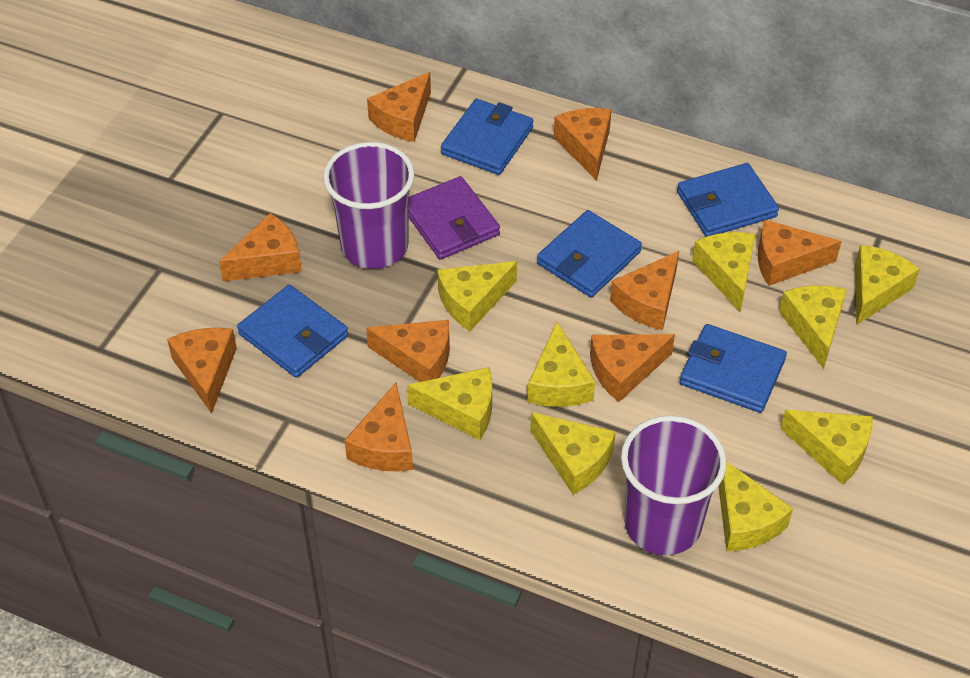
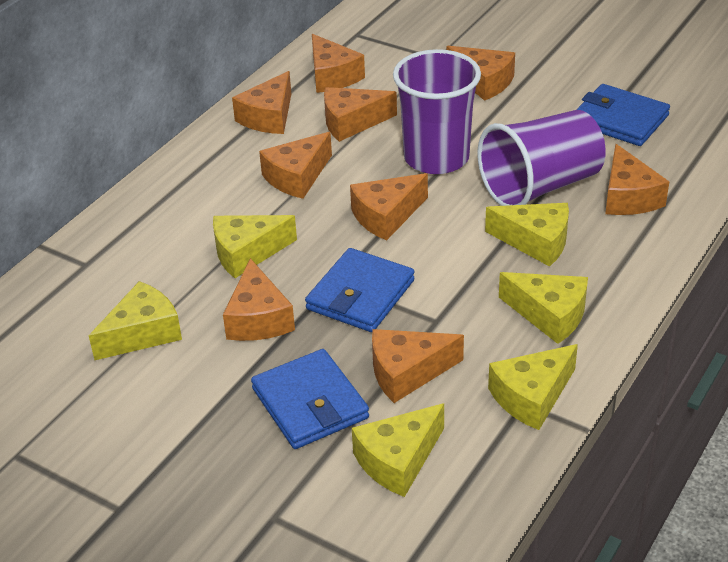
blue wallet: [237,285,348,378] [441,99,534,175] [537,210,642,297] [677,163,779,237] [680,324,787,413] = 5 -> [251,349,369,449] [305,248,415,332] [576,84,670,146] = 3
purple wallet: [409,176,500,260] = 1 -> none = 0
yellow cheese: [407,367,492,440] [437,261,517,331] [527,322,595,407] [530,412,616,495] [692,232,756,312] [718,462,793,551] [779,285,847,369] [780,410,873,485] [855,245,920,325] = 9 -> [89,281,182,360] [213,215,297,278] [352,403,444,497] [485,203,569,267] [488,344,578,430] [499,272,588,344] = 6

